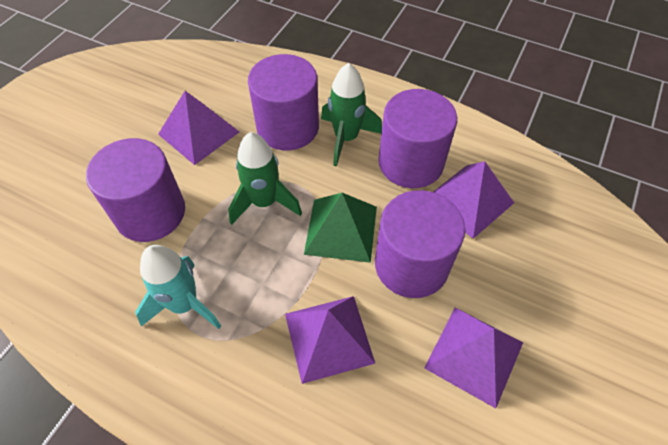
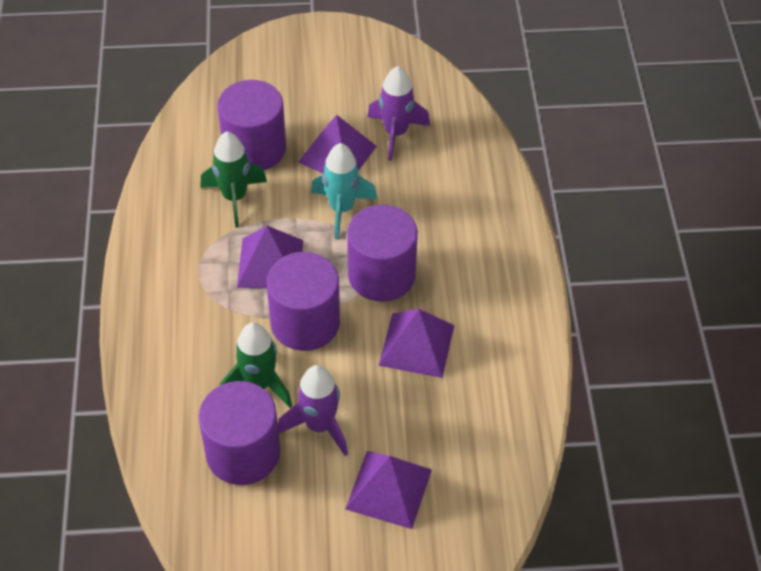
green pyramid: [304,193,377,263] = 1 -> none = 0
purple rocket: none = 0 -> [278,365,348,456] [367,66,430,161] = 2

